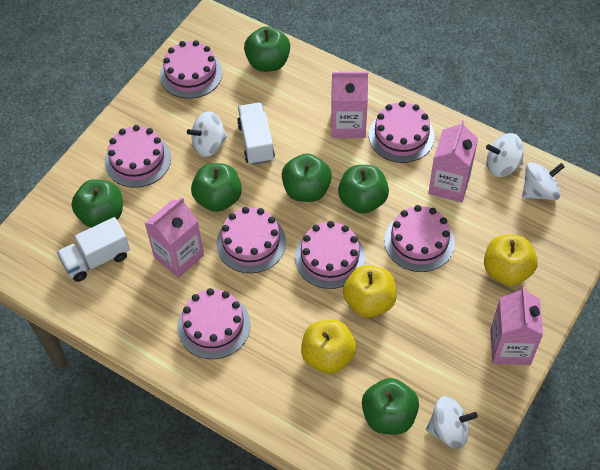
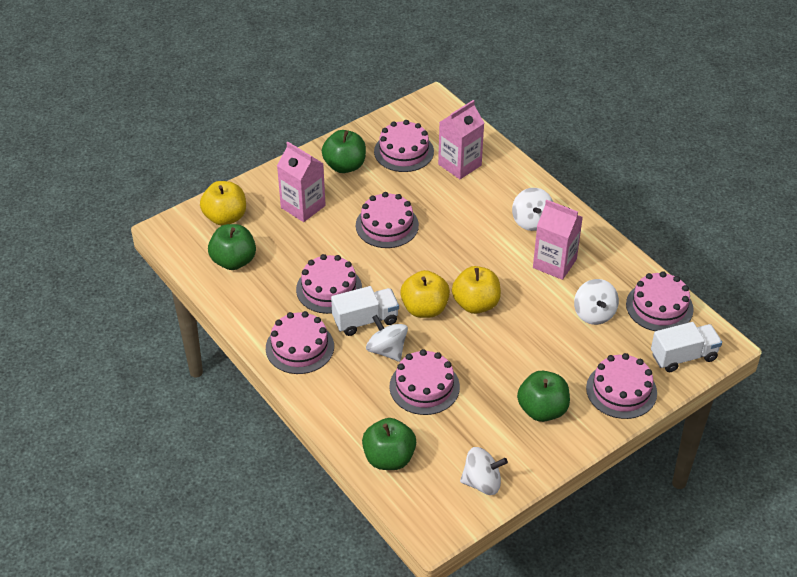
green apple: [71,179,123,228] [191,163,242,212] [244,26,290,72] [282,153,332,202] [338,165,389,213] [362,378,419,434] = 6 -> [208,224,256,270] [322,130,366,173] [362,418,416,470] [517,371,570,422] = 4
pink carton: [145,197,204,278] [331,72,368,138] [428,120,478,202] [490,286,543,365] = 4 -> [277,142,326,222] [438,100,484,179] [533,200,583,280] = 3

